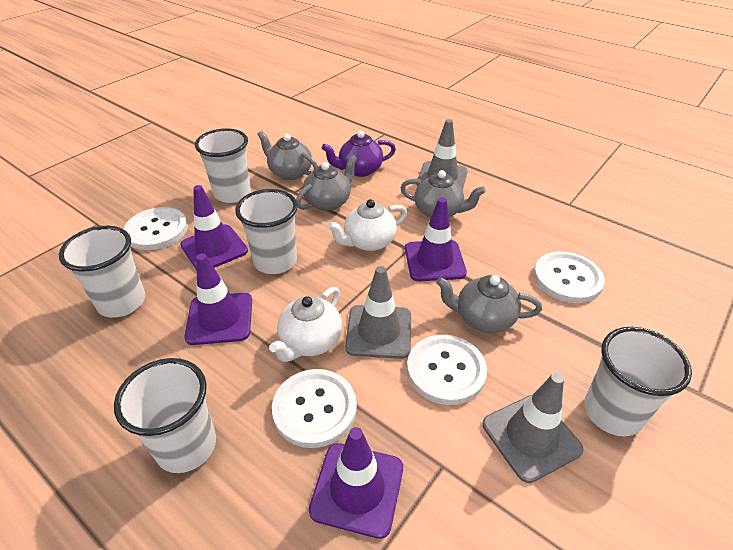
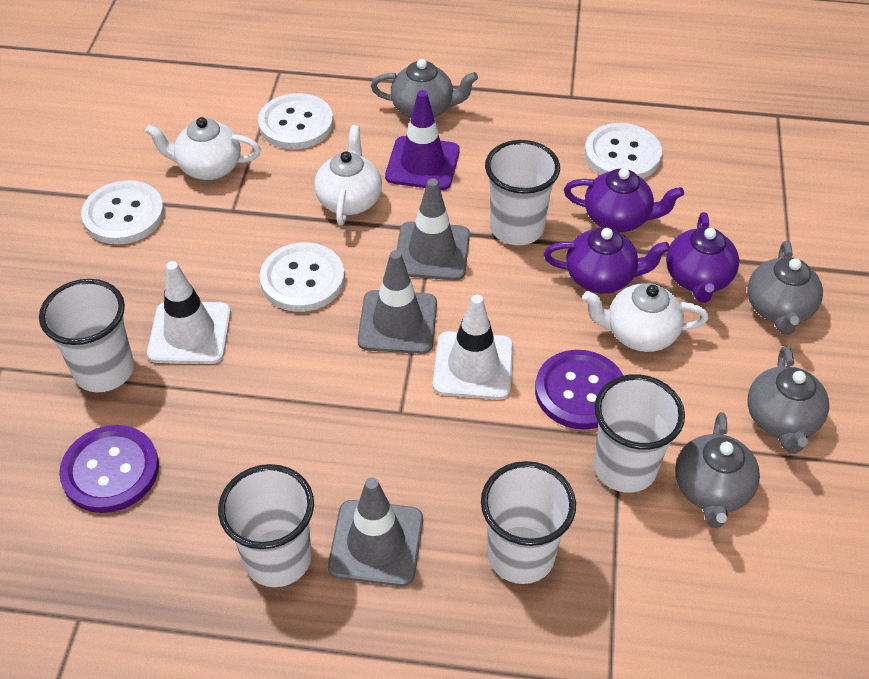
purple button: none = 0 -> [59,425,159,513] [535,350,624,430] = 2
purple teapot: [322,131,396,177] = 1 -> [544,227,670,293] [564,168,684,232] [666,212,739,303] = 3
purple traffic cone: [180,185,248,270] [184,253,252,345] [309,427,403,539] [405,197,467,281] = 4 -> [385,90,460,190] = 1
white teapot: [269,287,342,362] [327,199,407,251] = 2 -> [145,117,261,180] [314,125,382,226] [583,283,709,352] = 3
white traffic cone: none = 0 -> [147,261,231,364] [433,295,514,400] = 2

